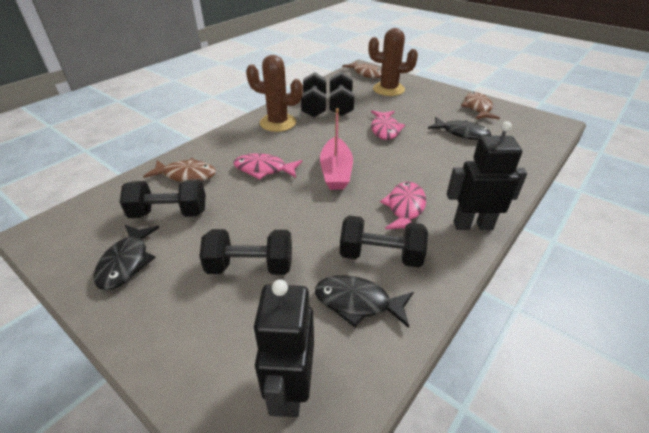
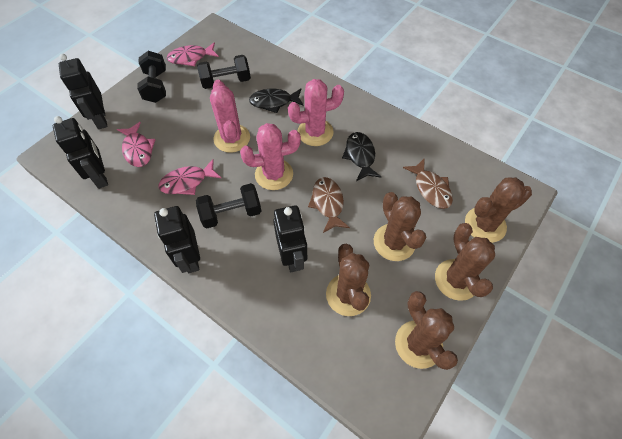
black dumbbell: [120,180,206,218] [199,229,292,275] [301,72,326,117] [330,71,354,116] [340,216,428,267] = 5 -> [137,51,166,103] [196,183,261,228] [197,55,251,89] = 3
black fish: [93,225,160,290] [315,275,414,328] [428,117,491,140] = 3 -> [249,89,304,113] [342,132,381,181] = 2
black robot: [253,279,314,417] [447,121,527,230] = 2 -> [53,116,108,189] [59,54,108,129] [154,206,200,273] [273,205,307,272] = 4
brown cactus: [246,55,303,132] [369,28,418,96] = 2 -> [326,243,371,316] [374,192,426,261] [395,291,458,370] [435,223,495,301] [465,177,532,243] = 5
brown fish: [143,158,216,182] [342,61,381,78] [461,92,500,120] = 3 -> [308,177,350,233] [403,159,453,209] = 2
pink boat: [320,108,353,190] = 1 -> none = 0
pink cactus: none = 0 -> [210,80,250,153] [240,123,301,190] [288,79,344,146] = 3

